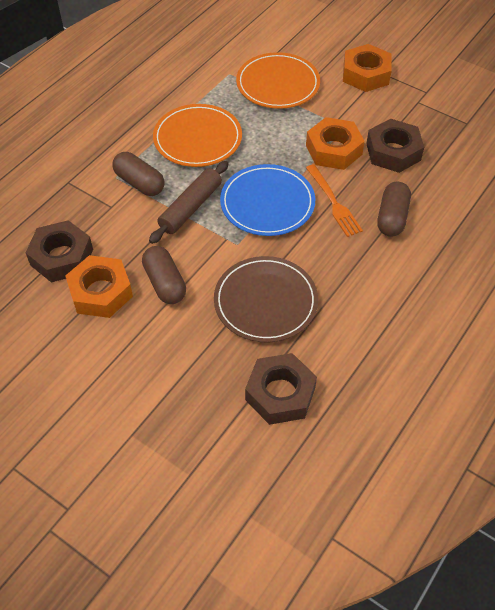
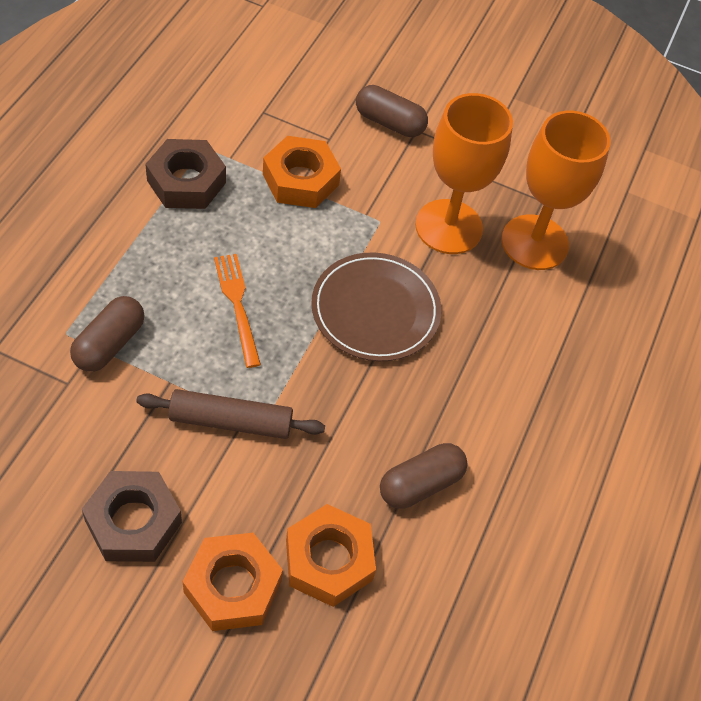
blue plate: [220,164,315,236] = 1 -> none = 0
brown nut: [26,220,93,282] [245,353,317,425] [366,119,424,173] = 3 -> [82,471,182,562] [145,139,226,209] = 2
orange goblet: none = 0 -> [415,93,513,254] [501,111,611,270] = 2
orange plate: [153,104,242,167] [236,52,320,109] = 2 -> none = 0

